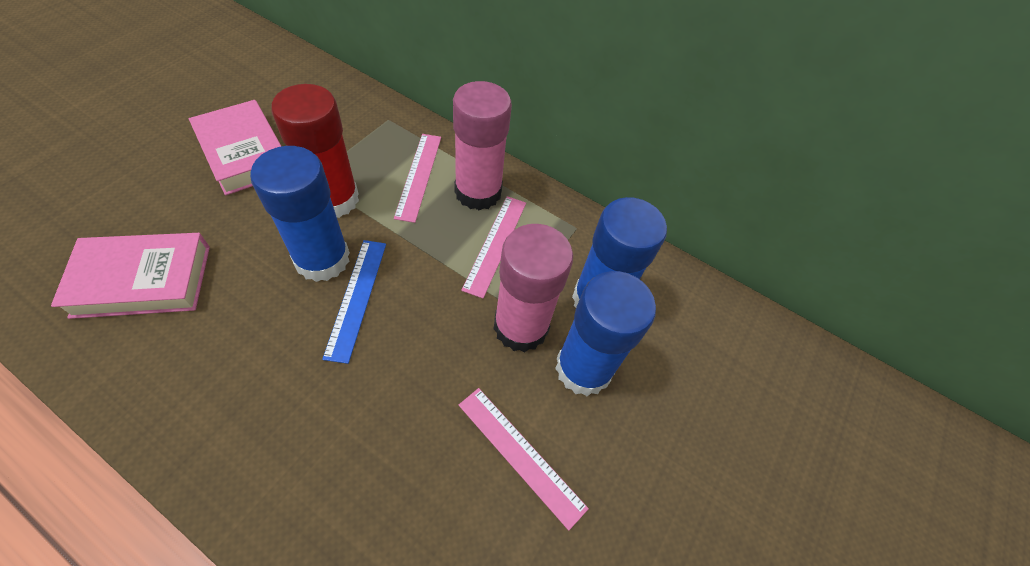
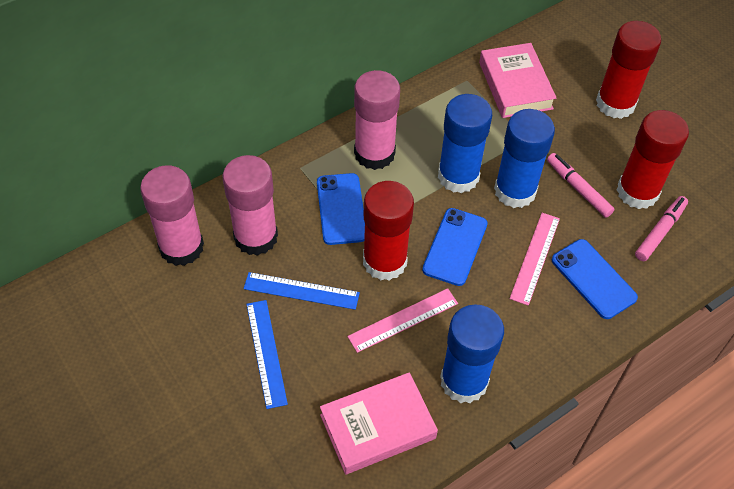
blue phone: none = 0 -> [317,173,365,245] [422,208,488,286] [552,239,638,319] = 3
blue ruler: [322,240,386,364] = 1 -> [243,272,360,310] [246,300,288,409] = 2
pink glue stick: [453,81,512,210] [494,224,573,352] = 2 -> [140,165,204,266] [223,155,278,256] [354,70,400,170] = 3
pink marker: none = 0 -> [547,153,615,218] [635,196,688,261] = 2
pink ruler: [394,134,441,223] [459,388,589,531] [461,196,526,298] = 3 -> [347,288,458,353] [510,213,560,306] = 2
red glue stick: [271,84,359,218] = 1 -> [363,181,414,281] [596,21,661,119] [617,110,689,209] = 3

